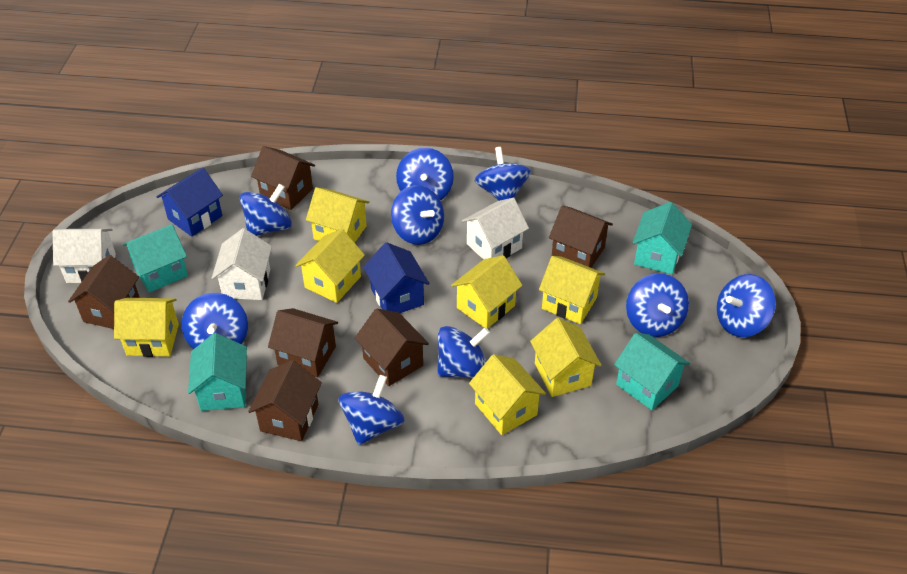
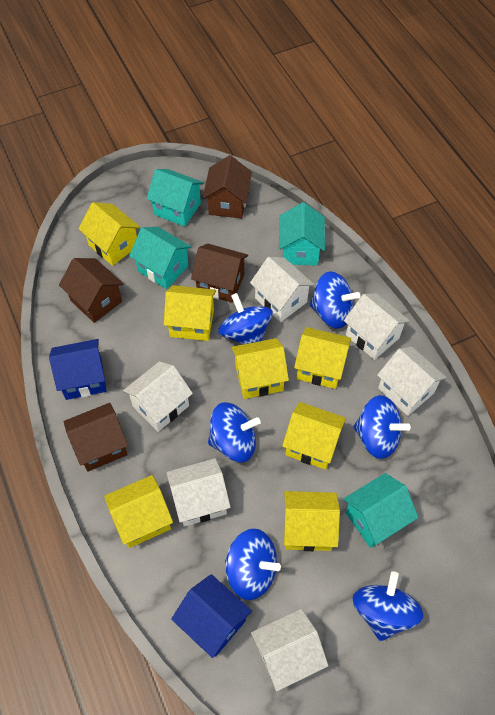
blue spinning top: [182,293,248,349] [240,184,292,236] [338,375,404,445] [391,185,444,245] [396,148,454,201] [437,326,490,379] [474,147,531,201] [626,273,689,337] [717,274,776,337] = 9 -> [208,402,261,462] [218,293,273,345] [225,528,281,600] [310,271,360,329] [352,571,424,641] [353,395,411,459] = 6
brown house: [68,255,140,329] [248,360,322,441] [251,146,315,210] [268,308,338,378] [355,308,429,386] [549,205,613,268] = 6 -> [59,258,124,323] [63,403,128,472] [191,244,248,303] [203,155,252,219] = 4
white house: [53,229,116,283] [212,228,272,300] [462,198,529,260] = 3 -> [123,361,193,432] [166,458,231,527] [250,257,314,322] [251,609,328,692] [344,293,410,360] [377,346,447,416] = 6

